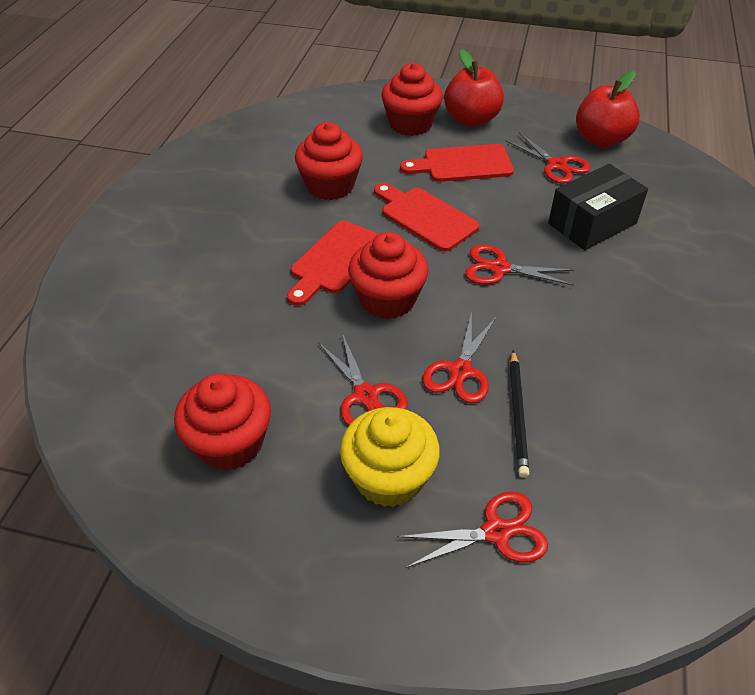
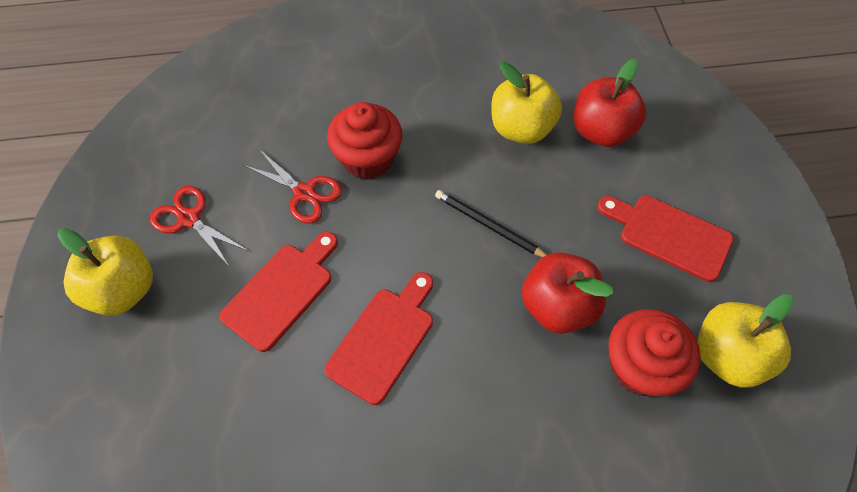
black box: [548,164,648,250] = 1 -> none = 0
red cupcake: [174,374,271,471] [295,122,363,200] [348,232,428,319] [381,63,443,136] = 4 -> [327,102,402,179] [608,309,701,396] = 2
red scissors: [318,333,408,426] [397,492,548,568] [423,312,496,403] [465,245,574,286] [505,132,591,184] = 5 -> [150,186,249,266] [243,149,342,224] = 2
yellow apple: none = 0 -> [57,228,153,316] [491,62,562,144] [697,294,794,388] = 3
yellow cupcake: [340,407,440,507] = 1 -> none = 0

